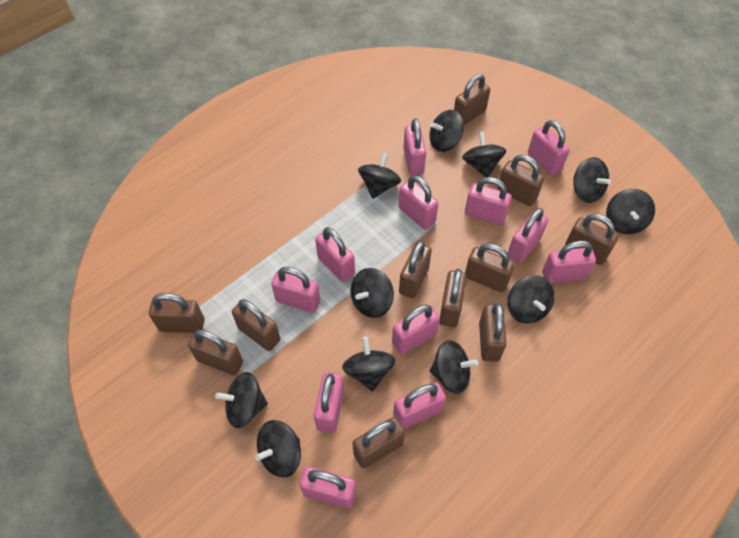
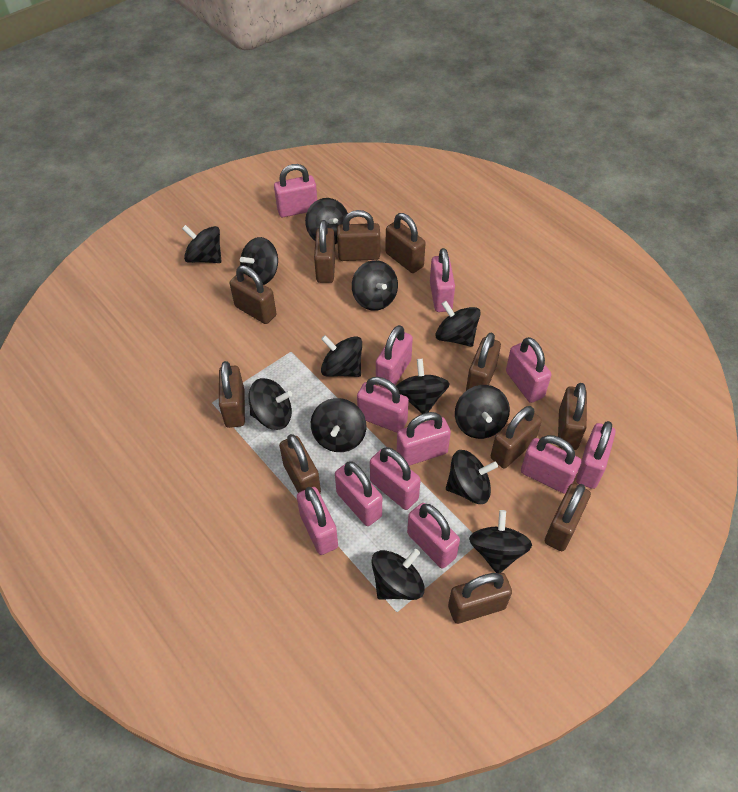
black spinning top: [215,372,268,428] [255,420,301,478] [342,337,395,391] [351,268,394,318] [358,152,401,199] [429,110,464,152] [430,340,478,394] [462,131,506,177] [507,275,555,323] [573,157,611,203] [606,189,655,234] = 11 -> [182,225,221,263] [240,237,278,285] [249,378,292,430] [305,198,348,244] [311,398,366,452] [321,335,362,377] [352,260,398,311] [371,549,425,600] [396,359,450,414] [436,301,481,347] [446,450,498,504] [455,385,510,439] [469,510,532,573] = 13

